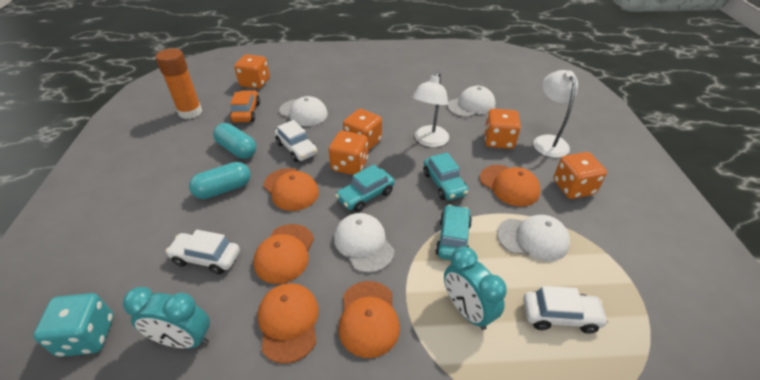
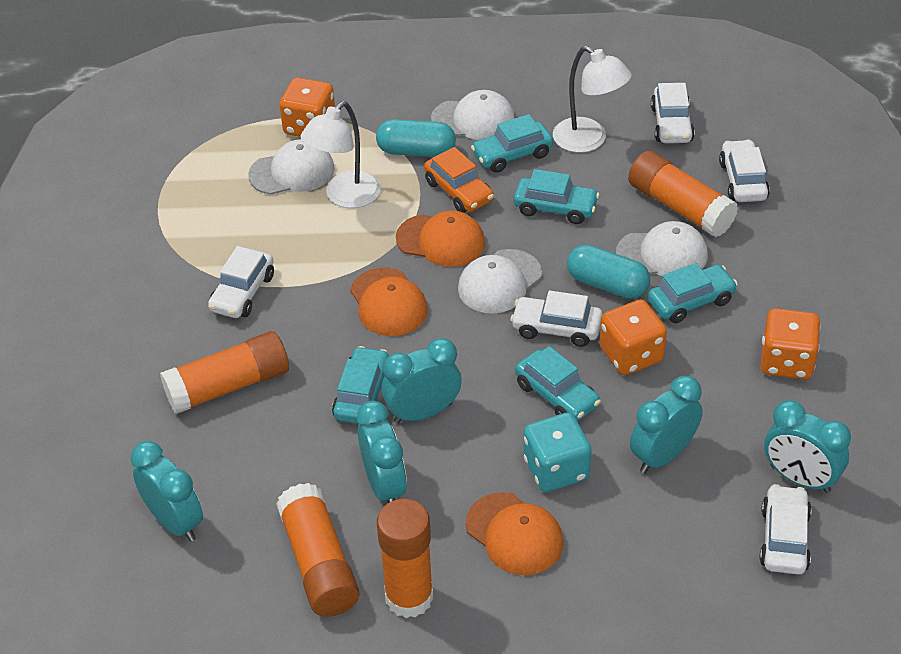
orange cap: [253,224,314,284] [258,283,319,364] [263,168,319,211] [338,281,400,358] [480,165,541,207] = 5 -> [350,268,428,336] [396,210,485,267] [465,492,564,575] = 3
orange dice: [234,54,270,89] [329,131,368,175] [343,109,382,151] [484,109,521,149] [553,152,607,199] = 5 -> [280,78,335,137] [599,300,667,375] [761,308,821,379] = 3
orange glue stick: [156,48,202,119] = 1 -> [160,331,289,414] [276,483,359,617] [377,499,434,618] [628,151,738,237] = 4
turquoise car: [335,165,395,212] [423,152,468,200] [435,205,472,260] = 3 -> [332,346,389,424] [471,114,553,173] [514,169,599,224] [515,346,601,421] [648,263,738,323] = 5
turquoise clock: [123,287,210,349] [444,247,507,330] = 2 -> [131,441,203,542] [357,401,407,503] [382,338,462,424] [630,376,703,473] [764,400,851,493] = 5
white car: [166,230,240,274] [275,120,317,162] [523,286,609,334] = 3 -> [208,246,274,318] [511,291,602,347] [651,83,695,143] [719,139,770,202] [760,484,812,575] = 5

